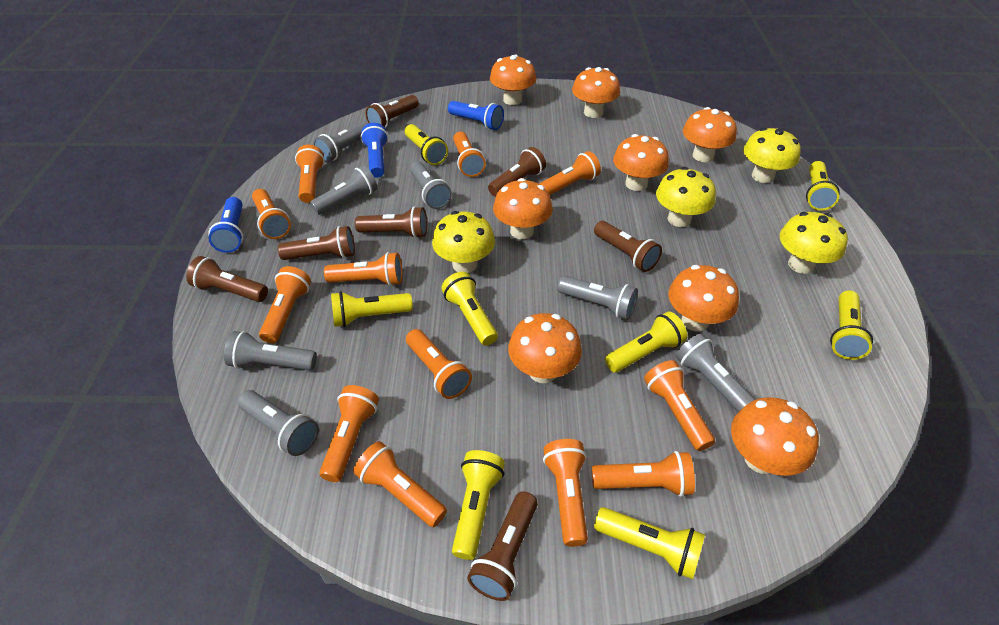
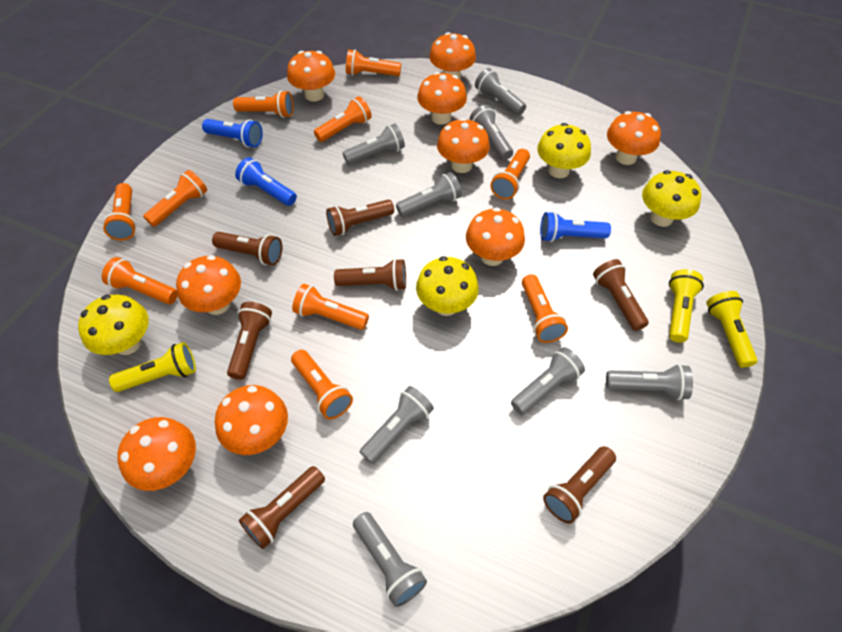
grey flashlight: [224,331,317,370] [237,390,319,456] [310,165,378,215] [313,123,367,162] [410,161,452,209] [557,276,638,320] [675,333,756,412] = 7 -> [343,123,405,165] [353,512,427,607] [360,386,434,464] [396,172,462,217] [470,105,513,160] [475,68,526,115] [511,347,585,415] [606,364,693,400] = 8
orange flashlight: [252,189,291,239] [259,266,311,343] [295,145,325,203] [319,385,379,482] [324,252,403,286] [353,441,447,527] [406,329,472,399] [453,132,486,177] [540,151,601,195] [543,439,588,547] [592,451,695,497] [644,360,715,451] = 12 -> [102,257,178,304] [103,183,137,240] [143,170,207,227] [233,90,293,118] [291,350,353,419] [292,284,369,330] [314,96,371,142] [346,49,401,76] [490,149,530,200] [522,274,568,343] = 10
orange mushroom: [490,55,536,105] [493,178,553,239] [508,313,582,383] [572,67,620,118] [613,134,669,191] [668,265,739,331] [683,107,737,162] [731,397,819,476] = 8 -> [117,417,196,491] [176,255,241,315] [215,385,288,455] [287,51,335,101] [417,72,467,125] [429,32,476,79] [437,118,490,173] [466,207,525,266] [607,111,661,165] = 9
yellow flashlight: [331,291,413,327] [405,124,448,165] [441,272,498,345] [452,450,505,560] [594,507,705,579] [605,312,687,373] [806,161,840,211] [830,290,873,360] = 8 -> [109,342,196,392] [669,269,704,343] [706,291,757,368] = 3

